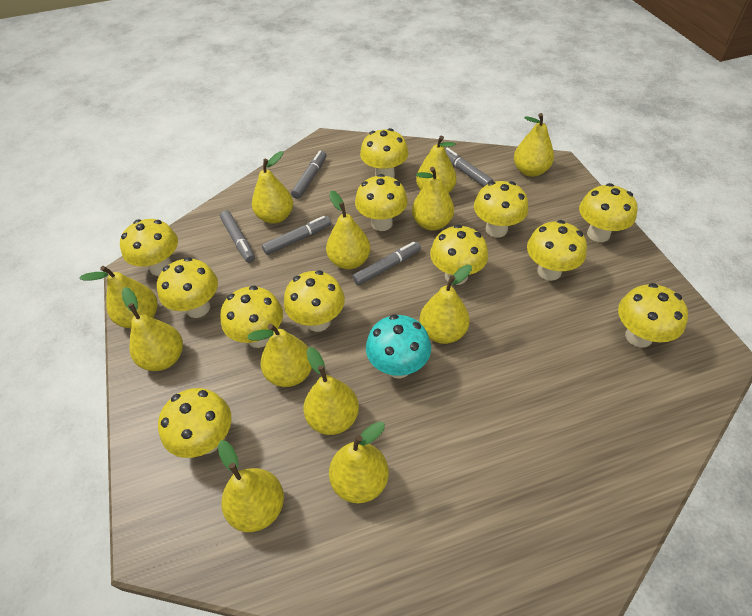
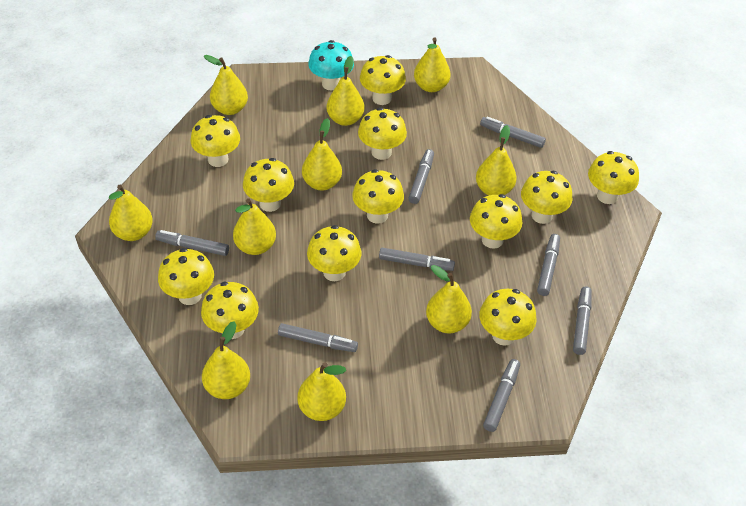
grey marker: [220,210,255,263] [262,216,332,255] [291,151,327,199] [352,242,421,285] [445,148,494,187] = 5 -> [155,230,229,256] [278,323,358,352] [379,248,455,271] [408,149,434,204] [480,117,546,148] [483,359,520,432] [537,234,560,296] [573,286,592,355] = 8
yellow pear: [79,266,158,328] [122,287,183,371] [218,440,284,532] [247,324,312,387] [252,151,293,224] [303,347,359,435] [326,191,371,269] [329,421,389,503] [412,167,454,231] [416,136,456,193] [419,265,472,344] [514,113,554,177] = 12 -> [109,185,153,241] [202,321,250,399] [204,55,248,115] [233,198,276,255] [297,362,346,421] [302,118,342,190] [327,56,364,126] [414,38,451,92] [426,265,472,334] [476,125,516,196] = 10

